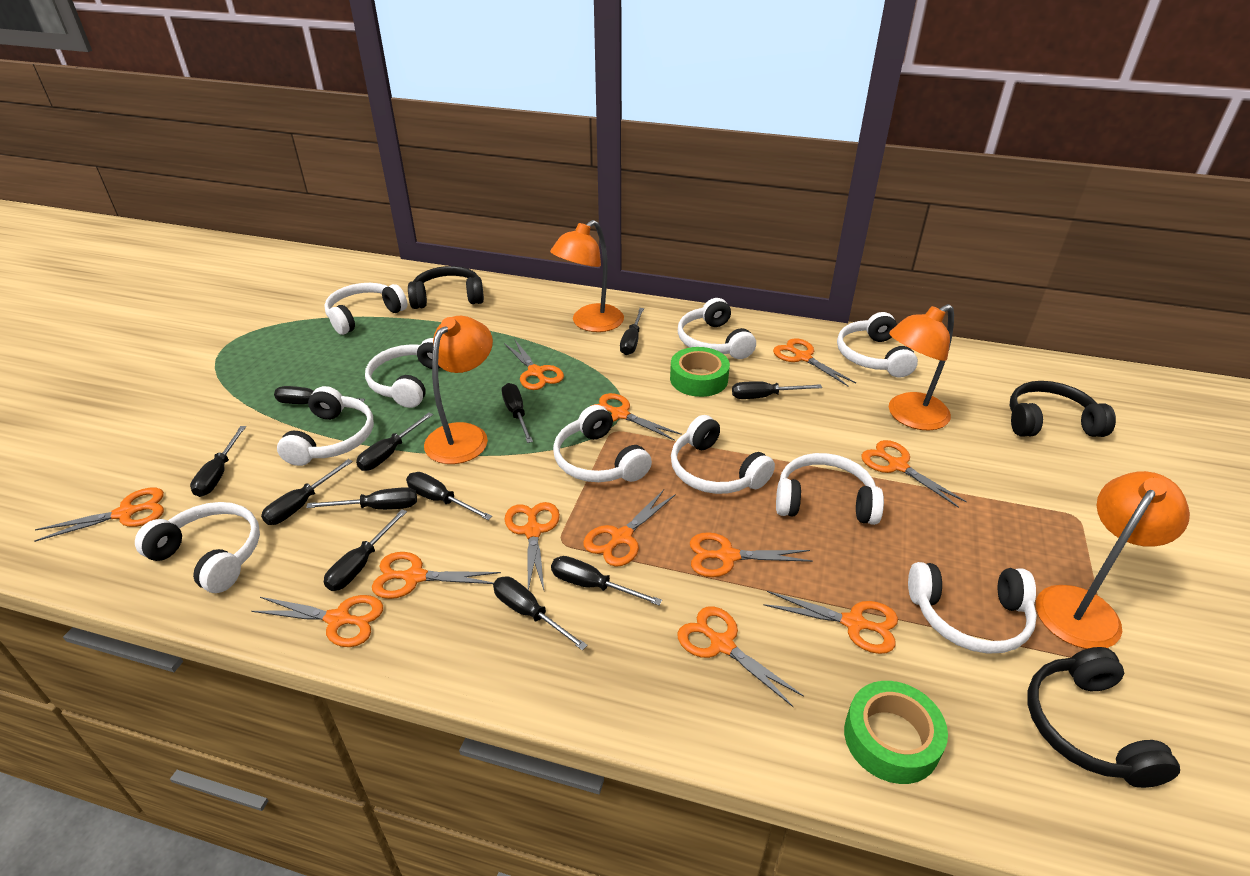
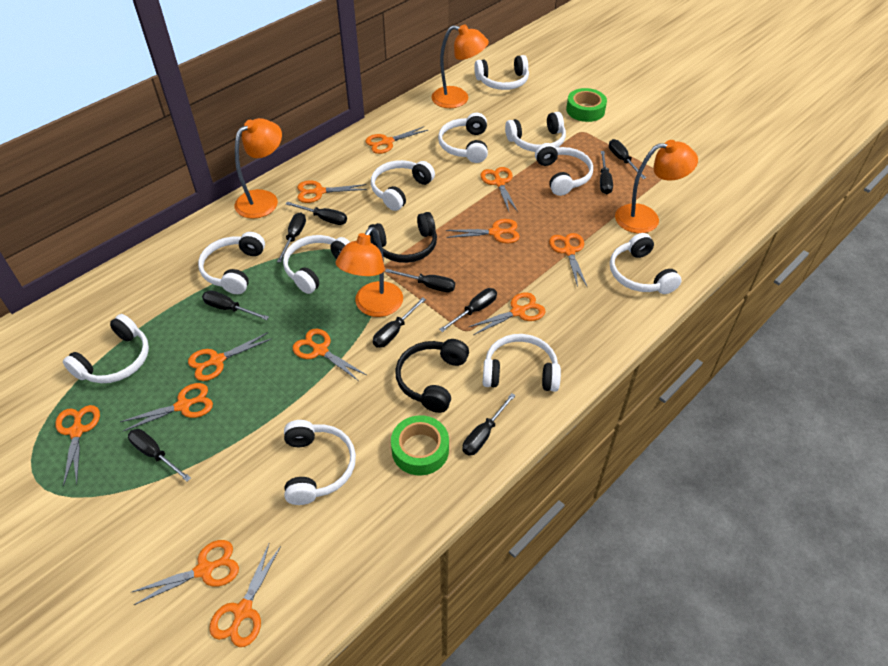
black headphones: [408,266,484,309] [1009,381,1116,437] [1027,647,1180,788] = 3 -> [368,212,437,263] [395,339,469,413] = 2
black screwdriver: [190,426,246,497] [261,459,353,525] [274,386,365,404] [306,487,417,510] [324,509,407,591] [356,412,433,471] [406,472,492,520] [493,576,588,650] [502,383,533,443] [551,556,662,606] [620,308,644,355] [732,381,822,399] = 12 -> [128,429,191,481] [202,290,269,320] [277,212,306,263] [286,202,347,225] [373,297,426,348] [385,269,455,292] [439,288,497,332] [463,393,516,456] [600,151,613,194] [609,139,646,179] = 10
white headphones: [135,502,260,593] [277,386,374,466] [324,283,407,335] [365,338,441,408] [553,405,652,482] [671,415,775,494] [678,298,756,359] [776,453,884,525] [837,312,918,378] [908,562,1037,654] = 10 -> [63,314,149,383] [198,232,265,294] [283,235,350,294] [284,420,356,505] [371,160,435,211] [438,113,488,163] [474,55,529,90] [483,334,561,392] [505,112,566,152] [535,143,593,196] [610,233,682,294] = 11

